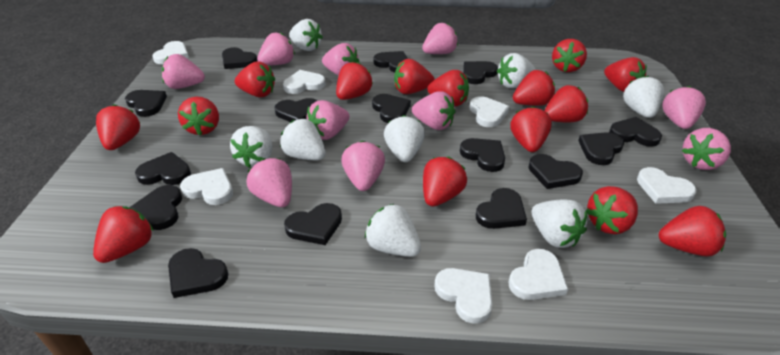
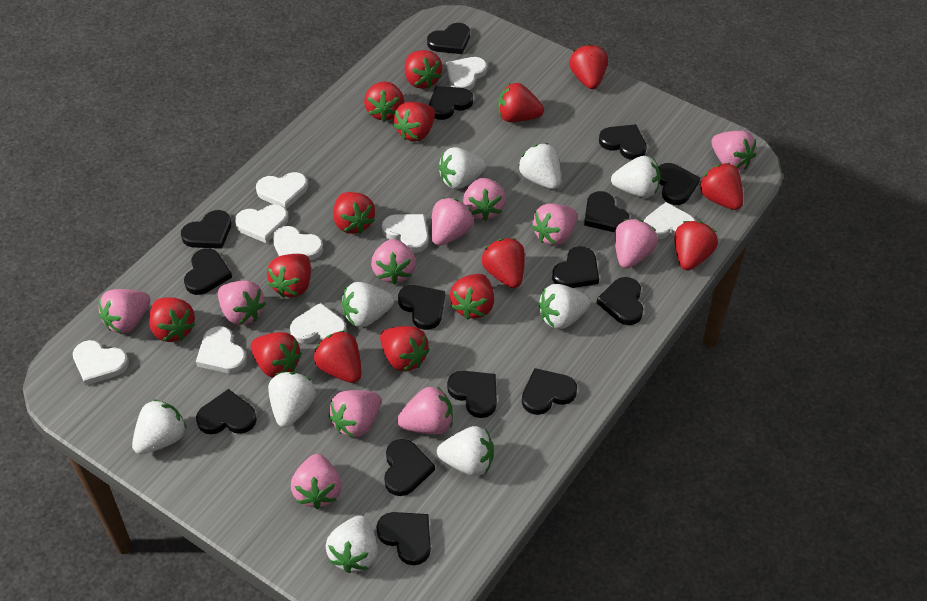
pink strawberry: [162,54,205,89] [247,158,292,207] [257,33,295,65] [307,100,350,140] [322,43,359,76] [341,141,385,191] [412,91,456,130] [422,23,458,54] [662,86,706,129] [682,128,731,170] = 10 -> [99,289,150,334] [218,281,266,325] [291,454,342,509] [329,390,381,438] [371,239,416,285] [397,387,453,434] [431,198,473,246] [463,178,506,221] [531,203,577,246] [615,219,658,268] [712,131,756,171] = 11
white heart: [153,41,189,64] [180,168,233,205] [283,70,326,94] [434,268,493,324] [470,96,509,127] [509,249,568,300] [637,167,697,204] = 7 -> [73,340,129,385] [196,326,247,373] [235,205,288,243] [256,172,308,209] [273,226,323,260] [290,302,347,344] [382,214,429,253] [446,57,487,91] [644,202,695,239] = 9
white strawberry: [230,126,272,168] [280,119,325,160] [289,19,323,51] [365,204,421,257] [384,115,425,162] [497,53,535,88] [532,199,587,248] [623,76,664,118] = 8 -> [132,399,187,454] [268,372,316,428] [326,515,377,573] [342,282,394,327] [437,426,494,476] [439,147,486,189] [519,143,561,189] [538,284,590,329] [611,156,661,198] = 9

